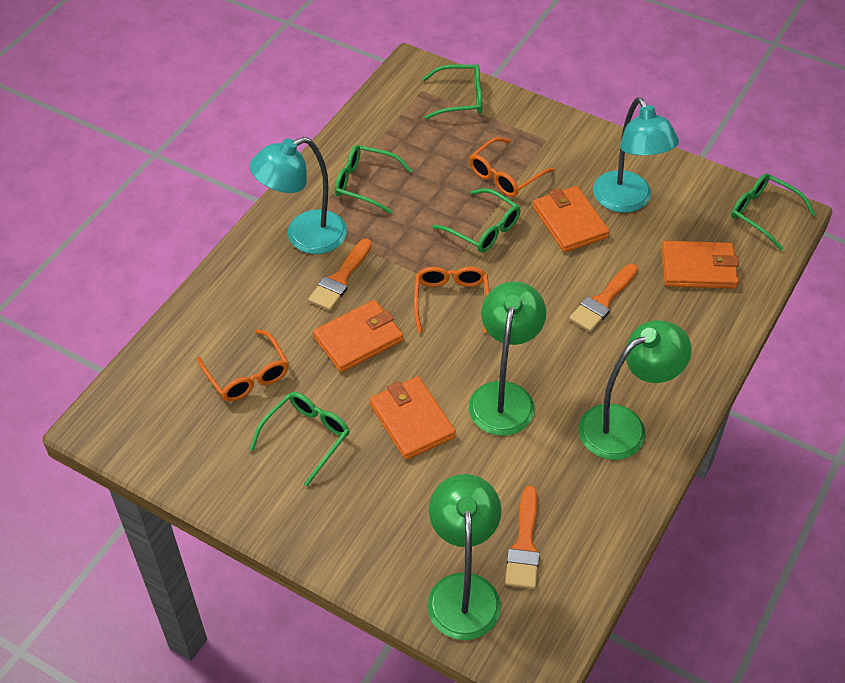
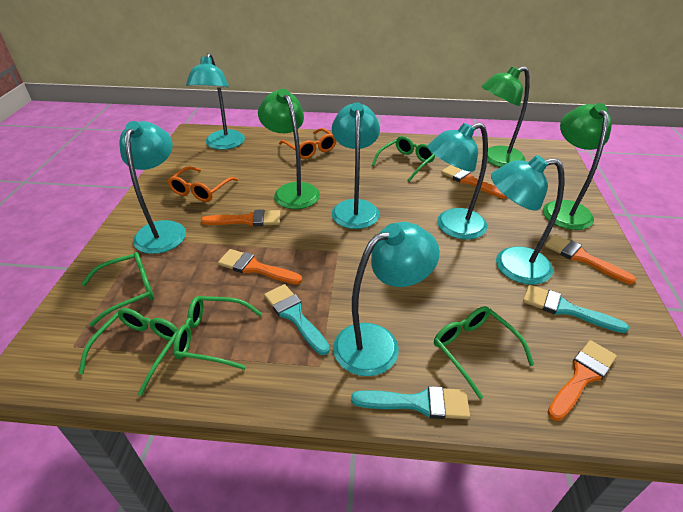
orange brush: [308,238,372,310] [505,486,540,589] [569,264,638,332] = 3 -> [201,209,281,226] [218,249,302,284] [441,165,507,199] [545,234,637,284] [547,340,617,421] = 5
orange glasses: [197,329,289,401] [414,266,490,333] [469,137,554,197] = 3 -> [168,166,238,202] [279,128,336,159] = 2
orange wallet: [313,300,403,373] [369,377,456,460] [533,186,610,253] [661,241,739,289] = 4 -> none = 0
turquoise brush: none = 0 -> [264,284,330,355] [351,386,470,419] [523,285,629,333] = 3
turquoise lamp: [250,137,347,254] [593,97,679,213] = 2 -> [119,121,186,254] [186,53,245,150] [331,102,380,229] [333,222,440,376] [427,123,488,239] [491,155,564,285] = 6

